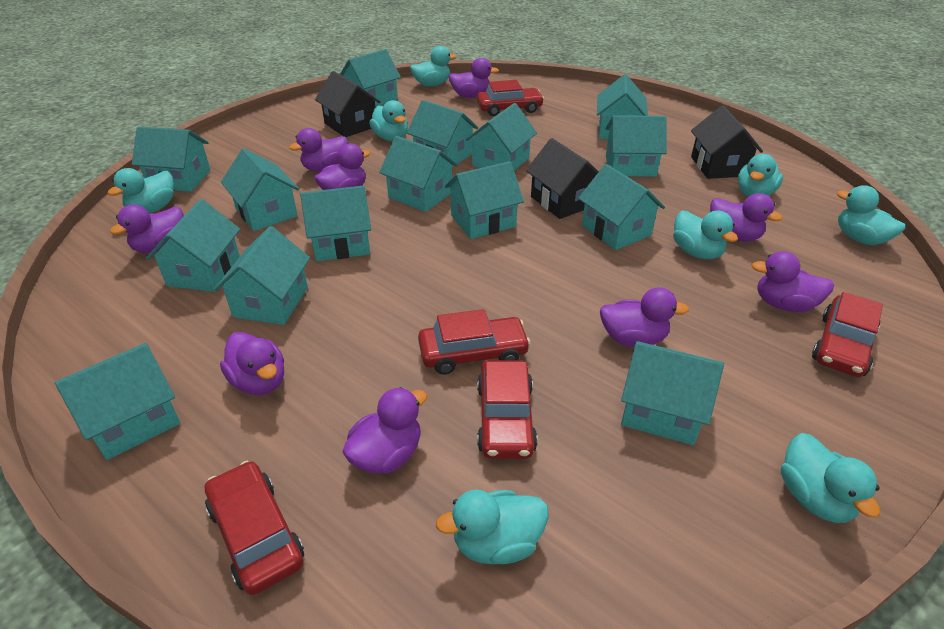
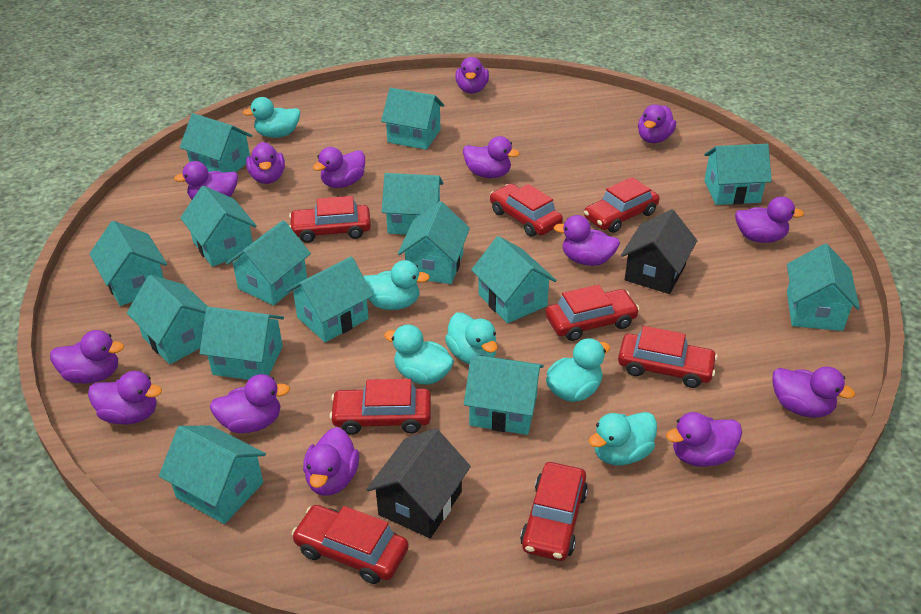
black house: [315,71,381,137] [526,138,599,219] [691,106,763,179] = 3 -> [366,428,471,538] [621,209,697,294] = 2
purple duck: [110,204,184,253] [220,332,284,395] [289,128,348,172] [314,144,370,190] [342,387,427,474] [448,58,499,98] [600,287,689,347] [710,193,782,241] [751,251,834,312] = 9 -> [50,330,124,384] [88,371,162,425] [174,161,238,199] [210,374,290,433] [246,142,285,184] [303,427,359,496] [313,147,365,188] [455,57,489,93] [463,136,520,178] [554,215,620,266] [638,104,676,143] [666,412,742,467] [735,196,804,243] [772,367,855,418] = 14
red car: [205,461,304,595] [418,309,531,374] [477,80,544,116] [477,360,538,459] [812,292,883,377] = 5 -> [289,196,371,243] [292,505,409,584] [329,379,431,435] [490,184,563,237] [520,462,588,561] [546,285,639,341] [584,177,660,233] [618,326,718,388] = 8
turquoise duck: [108,168,174,213] [369,100,408,141] [410,46,457,86] [436,490,549,564] [673,210,738,259] [738,154,783,197] [781,433,880,523] [837,185,905,245] = 8 -> [243,97,300,138] [363,260,430,310] [384,324,454,385] [445,313,498,365] [546,338,610,402] [589,412,657,466] = 6

